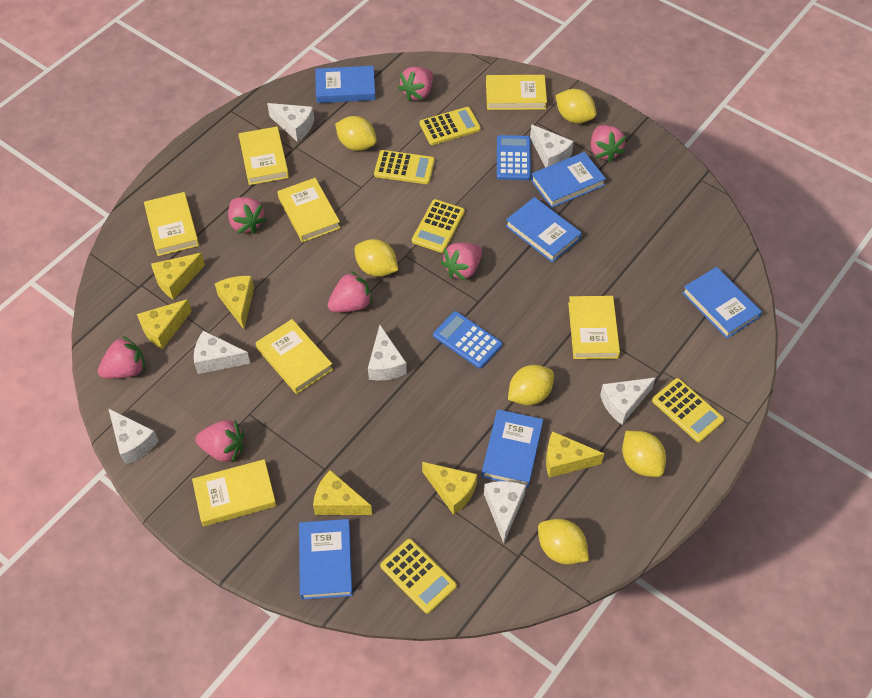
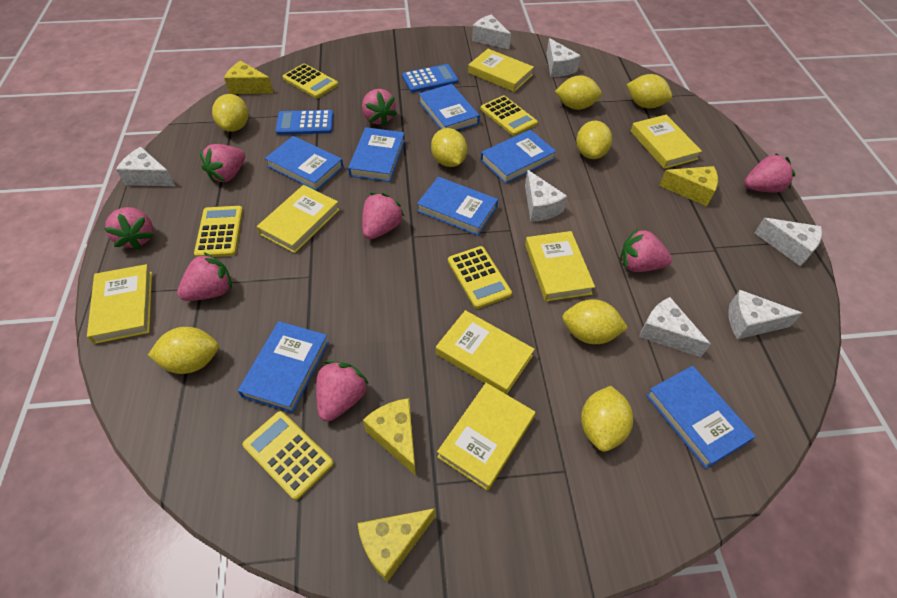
blue book: [299,519,352,600] [315,66,376,103] [481,409,543,488] [506,197,582,262] [531,152,606,208] [682,267,762,338] = 6 -> [238,321,329,413] [265,136,343,191] [348,127,405,182] [417,177,498,236] [419,84,480,131] [481,130,556,184] [646,366,756,469] = 7
pink strawberry: [98,336,145,378] [195,420,244,463] [228,197,266,234] [328,271,373,312] [398,67,433,101] [441,243,482,281] [591,125,626,162] = 7 -> [104,207,154,250] [177,252,232,301] [200,144,245,183] [316,361,369,421] [362,89,397,126] [362,193,405,239] [620,228,672,272] [744,153,795,192] = 8
yellow cheese: [137,299,192,349] [151,253,205,300] [215,276,254,329] [313,470,372,515] [422,462,478,515] [546,431,604,478] = 6 -> [224,61,273,94] [357,508,435,582] [363,398,416,476] [659,166,718,206] = 4
yellow lemon: [335,116,377,151] [354,239,398,277] [508,365,554,405] [538,519,589,564] [555,89,596,123] [622,431,666,477] = 6 -> [148,327,219,374] [212,94,248,132] [431,128,467,167] [555,75,602,110] [562,299,628,344] [576,121,612,159] [581,386,633,452] [627,74,672,108] = 8

